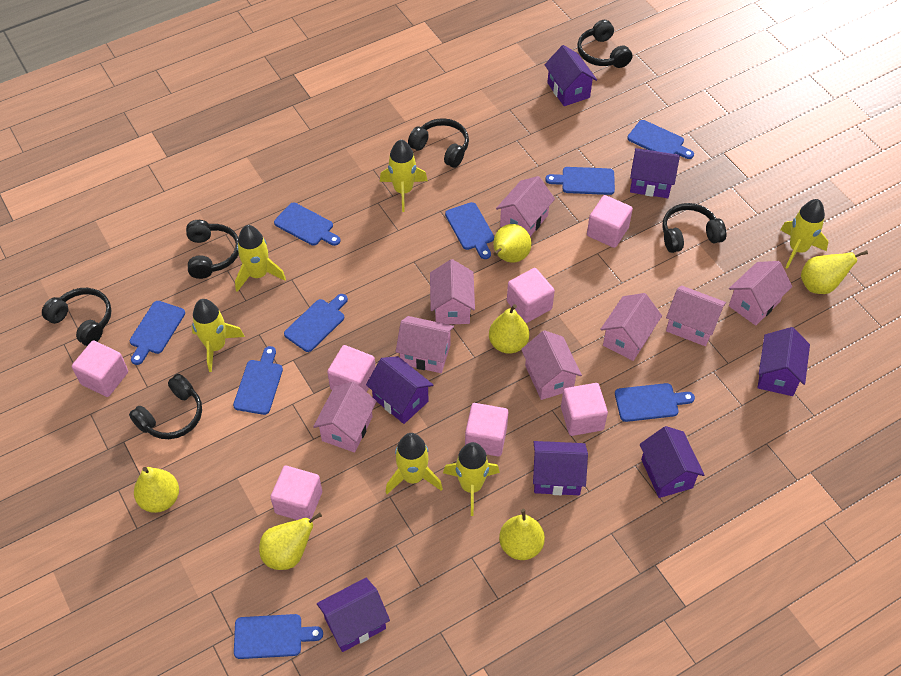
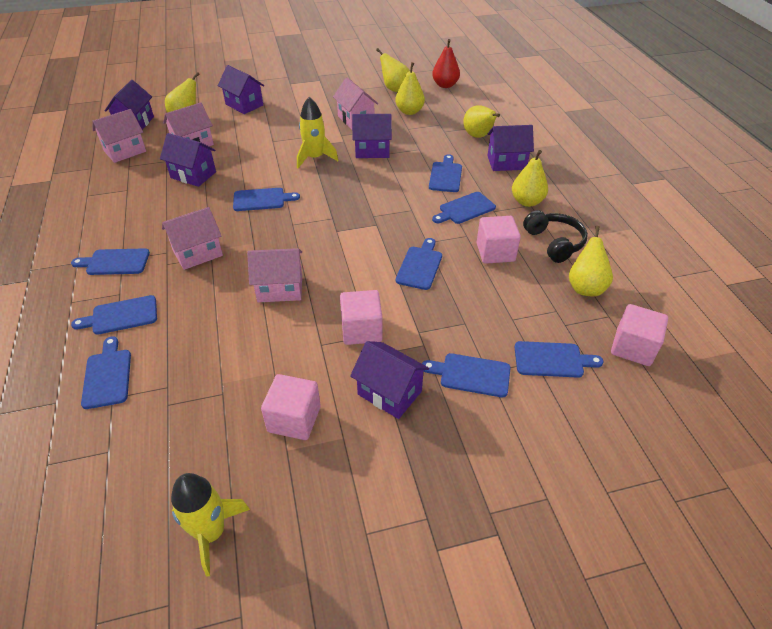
black headphones: [42,288,112,346] [129,374,202,439] [186,220,239,279] [408,118,469,168] [577,20,632,68] [662,203,726,253] = 6 -> [523,210,588,263] = 1
pink cube: [72,340,128,397] [270,466,322,520] [327,345,376,392] [465,403,508,456] [507,268,555,323] [561,383,608,436] [587,195,633,248] = 7 -> [261,374,321,440] [340,290,383,345] [476,216,521,264] [611,304,668,366] = 4
pink house: [313,382,377,453] [395,316,454,373] [430,259,475,324] [496,176,555,236] [521,330,582,400] [600,293,662,361] [666,286,726,346] [729,261,792,325] = 8 -> [92,109,146,163] [162,207,223,270] [163,102,214,146] [247,248,302,302] [333,78,378,129] = 5
purple house: [317,578,390,652] [366,356,433,424] [533,441,588,495] [545,45,597,106] [630,148,680,198] [640,426,704,498] [758,327,810,396] = 7 -> [105,80,154,130] [160,133,216,187] [218,65,264,114] [350,341,429,419] [352,114,392,158] [487,125,534,171] = 6
red pear: none = 0 -> [432,39,460,88] = 1
yellow rocket: [192,299,245,372] [235,225,286,292] [380,140,428,212] [385,433,443,494] [443,442,500,516] [780,199,828,269] = 6 -> [171,473,250,577] [297,97,338,168] = 2

